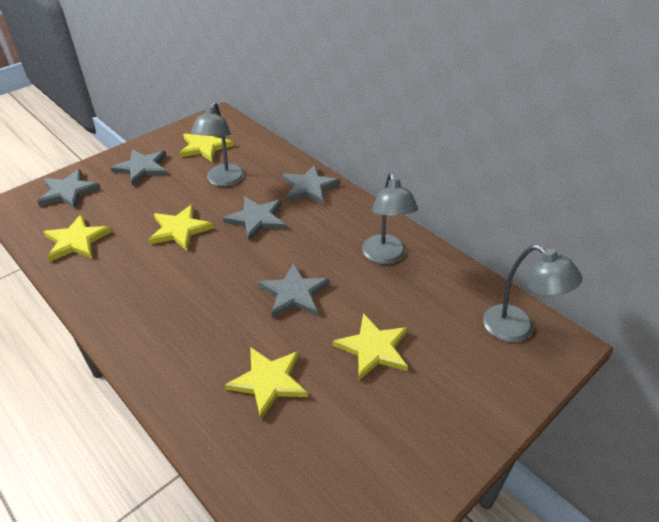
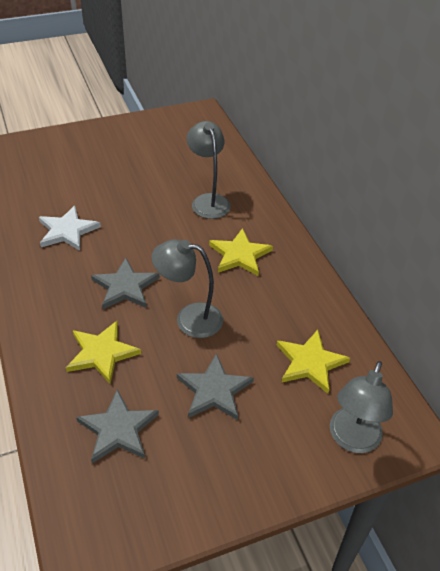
grey star: [37,169,101,209] [110,149,167,186] [223,196,286,241] [258,263,330,318] [283,165,340,204] = 5 -> [76,389,159,463] [91,258,159,309] [177,353,254,420] = 3
white star: none = 0 -> [39,205,101,251] = 1
yellow star: [44,215,112,262] [148,205,214,251] [179,133,234,162] [225,347,308,419] [333,313,408,380] = 5 -> [66,321,141,384] [209,228,273,276] [277,330,350,394] = 3

